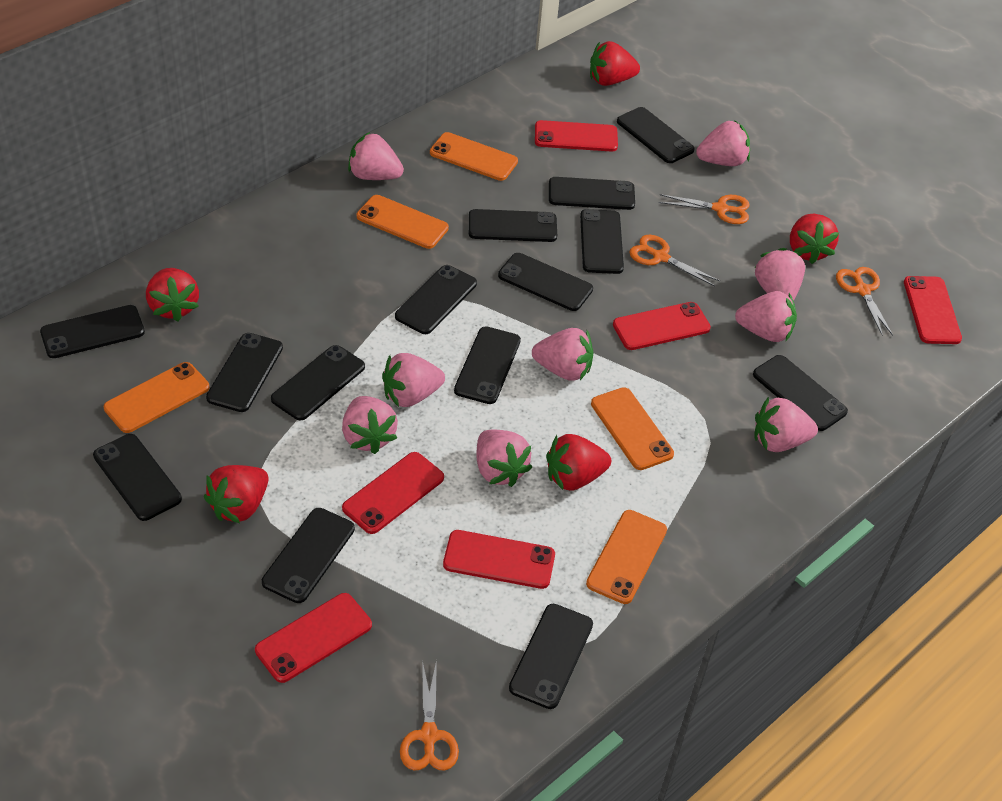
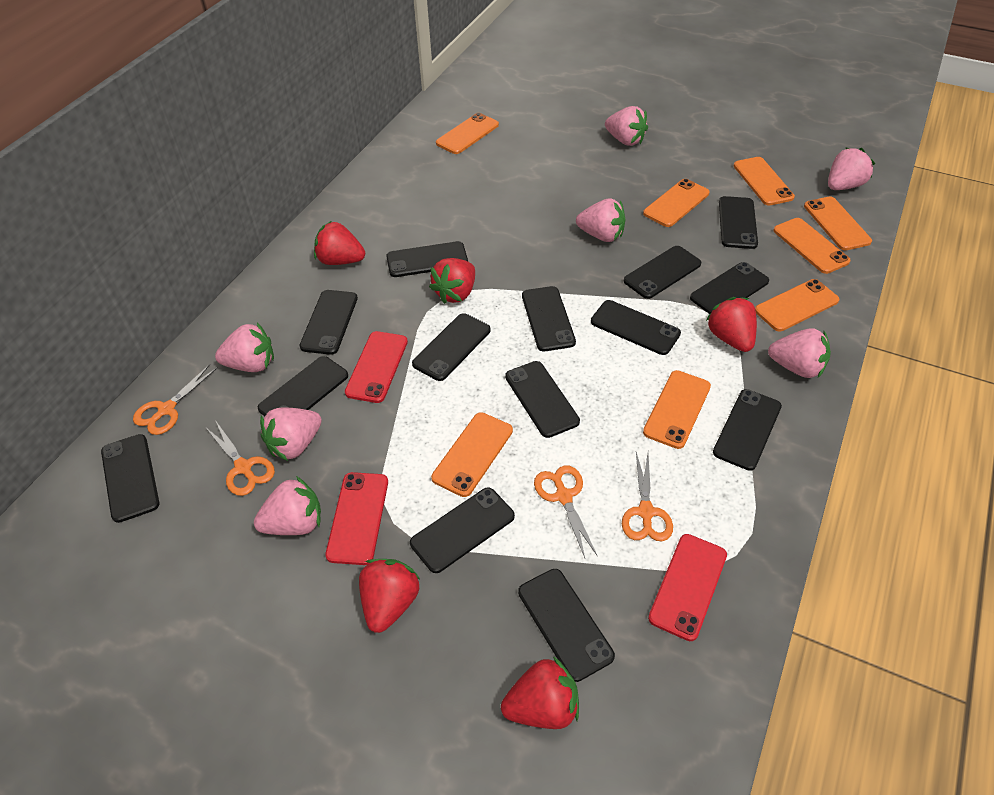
orange phone: [104,362,210,433] [357,195,449,249] [430,132,518,181] [586,510,667,604] [591,387,674,470] = 5 -> [431,412,513,497] [436,113,499,154] [643,179,710,227] [643,370,711,449] [734,157,795,205] [755,279,839,332] [773,218,851,274] [804,196,872,250] = 8
pink strawberry: [342,396,398,454] [348,132,404,180] [382,353,445,407] [476,430,532,487] [532,328,593,381] [696,120,750,166] [735,291,797,342] [754,397,818,452] [755,248,805,301] = 9 -> [215,323,274,372] [254,476,321,535] [260,408,322,461] [576,198,625,242] [605,106,648,146] [768,328,831,378] [828,147,875,190] = 7
red phone: [255,593,372,683] [342,452,444,534] [443,530,555,589] [535,120,618,152] [613,302,711,350] [904,276,962,344] = 6 -> [325,472,388,565] [345,331,408,403] [648,534,727,641] = 3

